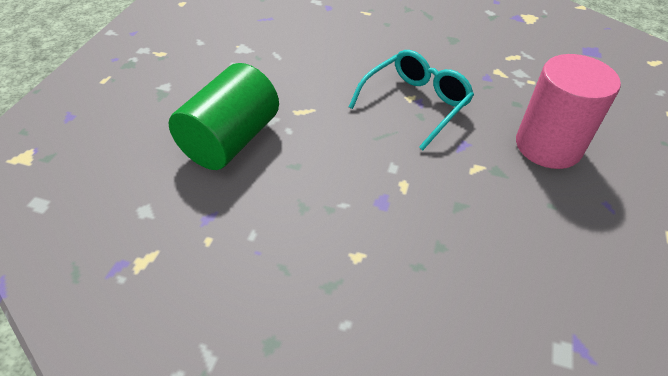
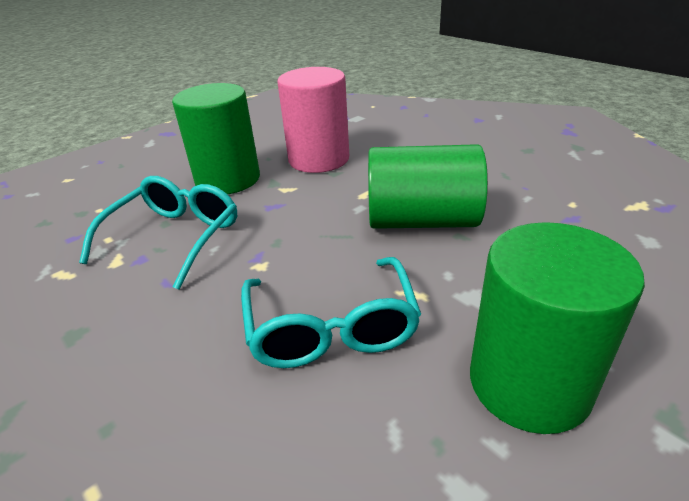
green cylinder: [169,63,279,170] = 1 -> [172,83,260,194] [368,144,488,229] [470,222,645,434] = 3
turquoise glasses: [349,50,474,150] = 1 -> [79,176,237,290] [241,257,421,368] = 2

